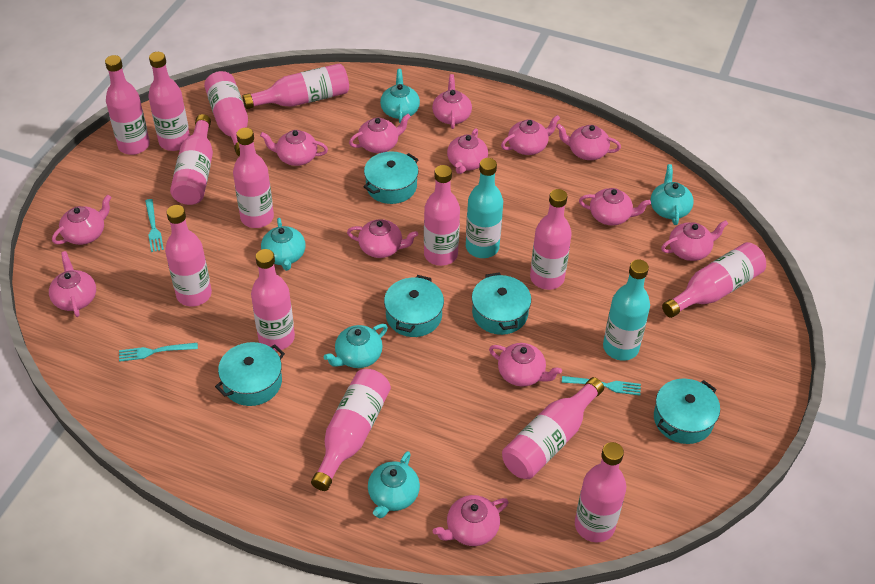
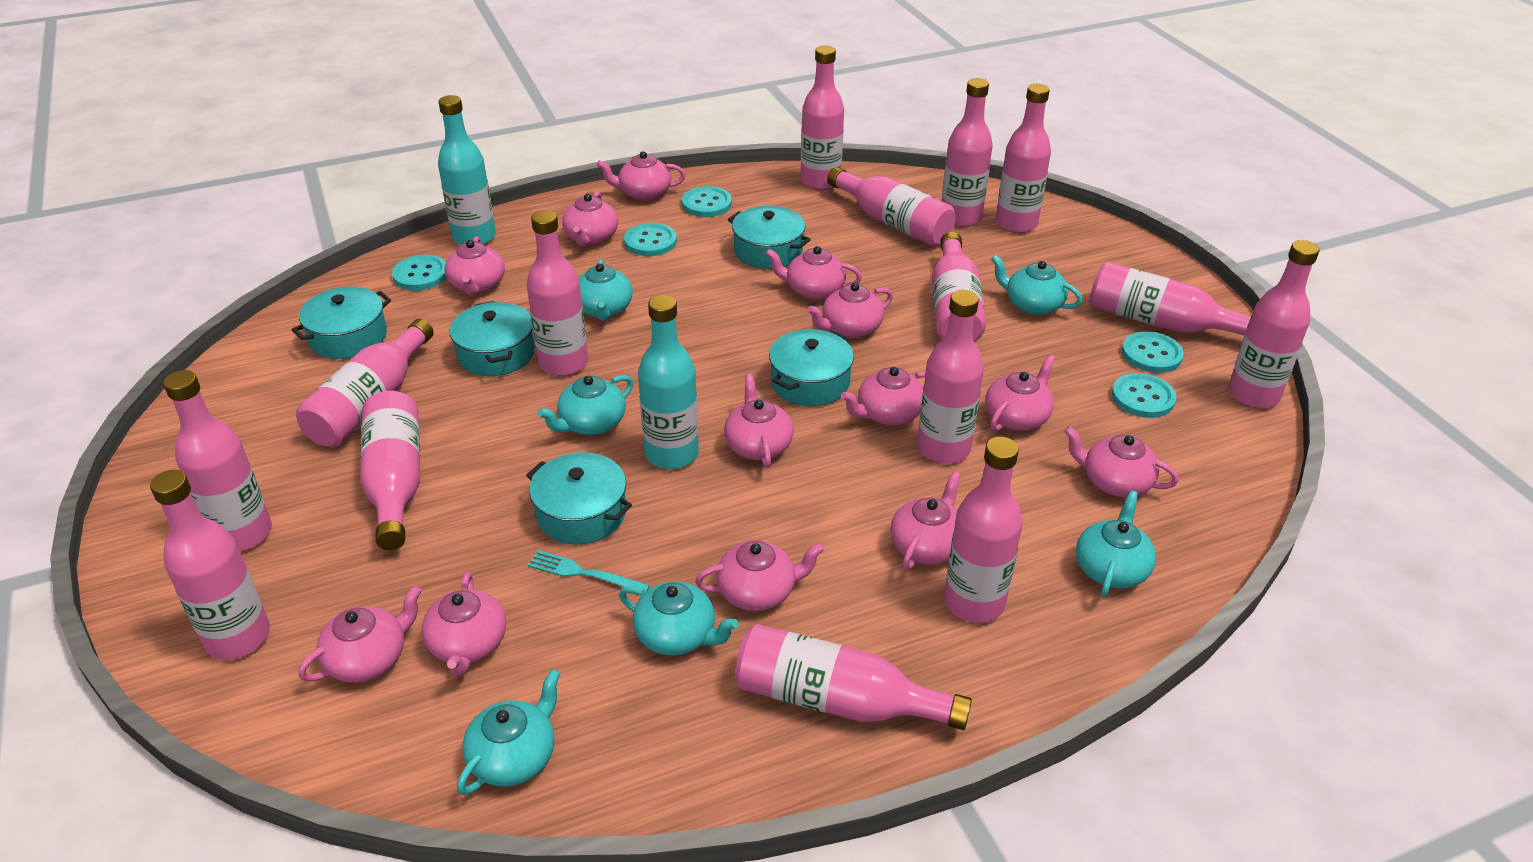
pink bottle: [105,55,150,155] [148,52,190,151] [165,205,212,307] [170,114,213,205] [204,71,248,156] [233,128,274,228] [242,63,349,109] [251,249,295,351] [311,369,391,491] [424,165,460,266] [502,377,604,479] [530,189,572,290] [575,442,627,542] [662,242,766,318] = 14 -> [150,470,270,660] [163,370,272,551] [296,319,434,447] [360,391,420,550] [527,210,588,376] [735,624,972,730] [801,46,844,190] [827,167,955,246] [917,290,984,464] [932,232,986,342] [942,78,993,227] [944,437,1023,623] [996,84,1051,233] [1089,262,1251,335] [1228,240,1320,408] = 15
turquoise button: none = 0 -> [392,255,446,291] [624,223,677,256] [682,186,732,217] [1112,373,1176,418] [1122,331,1184,373] = 5
turquoise fork: [119,343,198,362] [145,199,164,252] [562,376,641,396] = 3 -> [528,550,650,592] = 1
turquoise teapot: [261,218,305,271] [324,324,388,368] [368,451,420,518] [380,69,420,123] [651,164,694,225] = 5 -> [457,669,561,795] [538,375,633,435] [579,259,633,321] [619,581,739,656] [991,255,1082,315] [1076,491,1156,597] = 6

